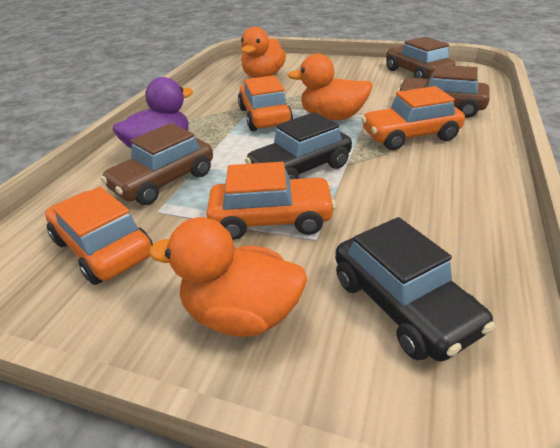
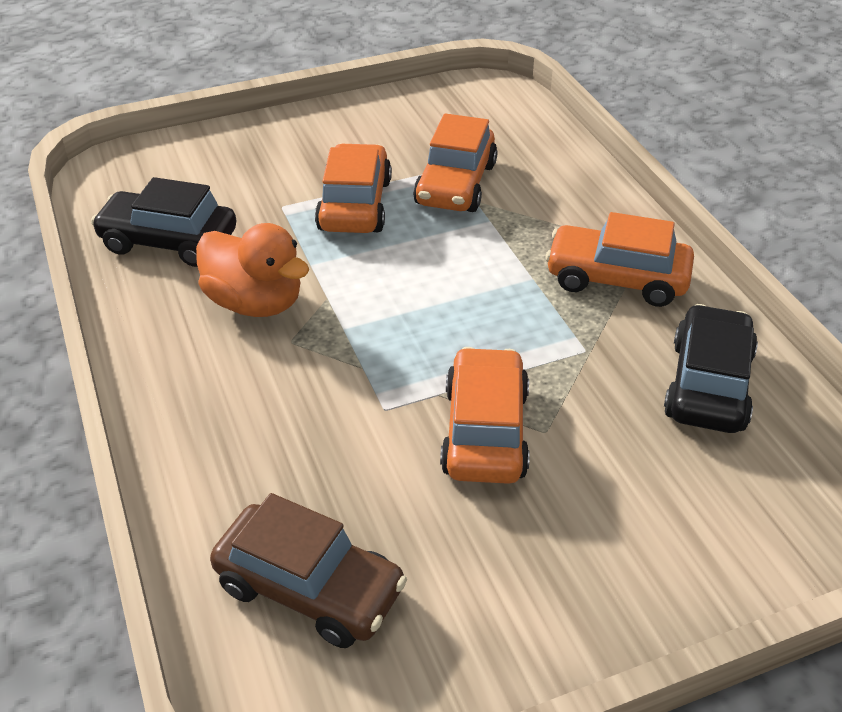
brown car: [101,123,213,205] [386,37,455,79] [397,65,490,118] = 3 -> [210,493,407,648] = 1
orange duck: [149,217,307,337] [241,27,286,78] [288,54,373,120] = 3 -> [196,223,309,317] = 1
purple duck: [113,77,193,148] = 1 -> none = 0

